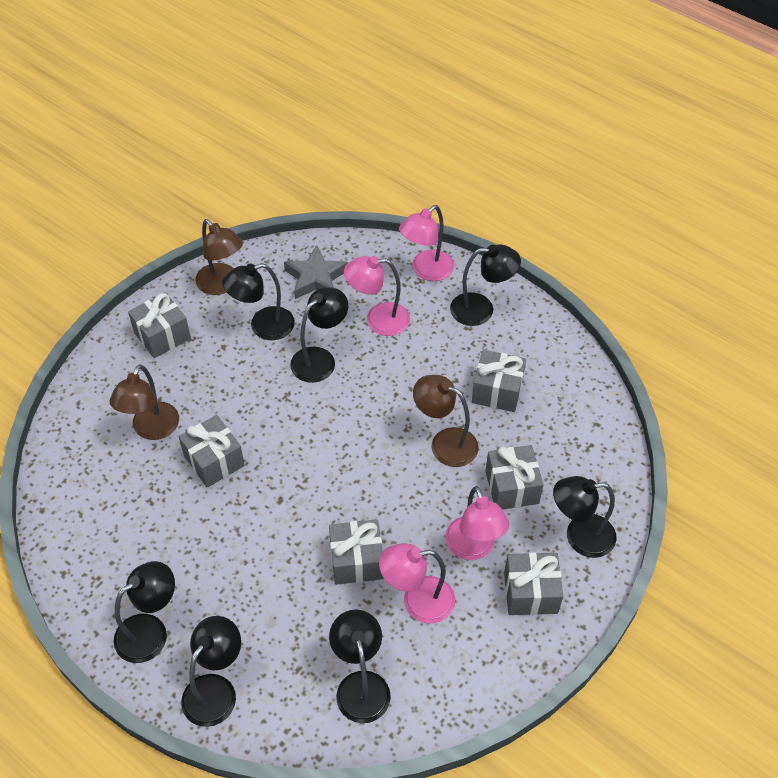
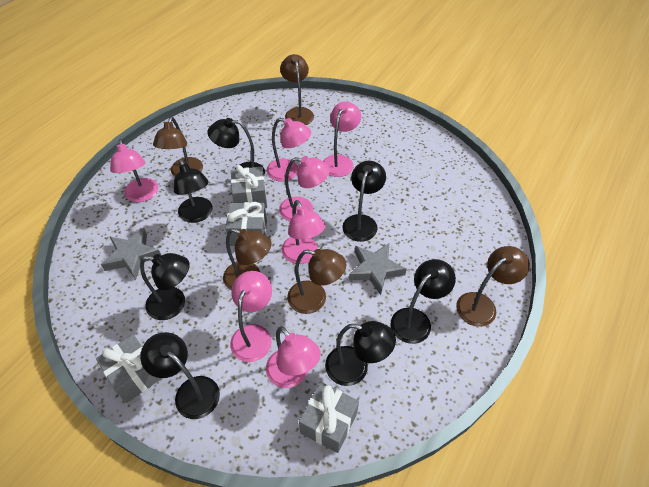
brown lamp: [109,364,179,440] [195,219,243,295] [413,375,479,467] = 3 -> [153,117,203,177] [223,228,271,290] [280,54,314,125] [287,249,346,314] [456,246,530,327] = 5
grey gift: [128,292,191,358] [179,415,245,487] [329,519,384,585] [472,350,526,412] [485,445,544,510] [504,552,563,615] = 6 -> [96,334,162,403] [226,202,267,246] [231,165,267,208] [299,382,359,453] = 4
grey star: [284,245,348,299] = 1 -> [101,228,162,279] [349,243,407,295] = 2
pink lamp: [344,256,410,336] [379,543,455,623] [399,205,454,281] [445,486,509,560] = 4 -> [110,139,158,202] [230,271,272,362] [266,326,321,388] [267,118,311,182] [279,156,330,221] [282,200,326,264] [323,101,361,177] = 7

